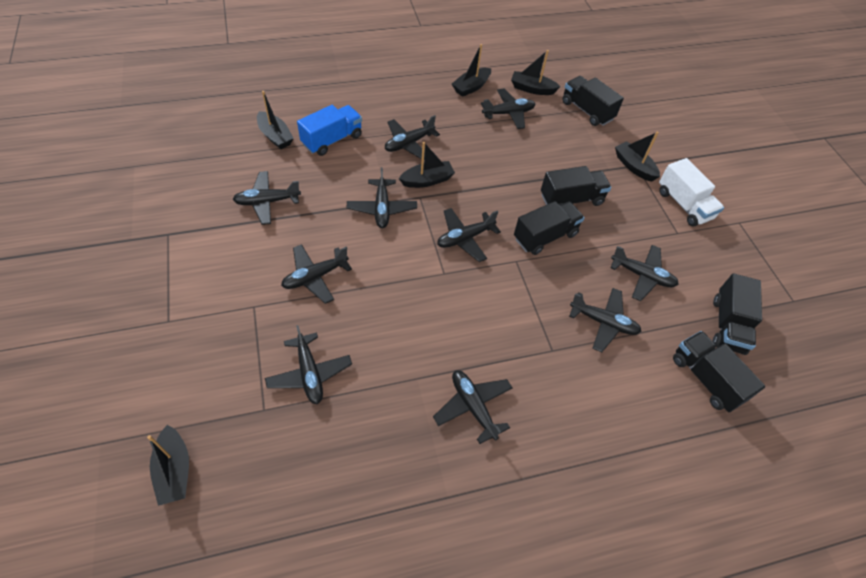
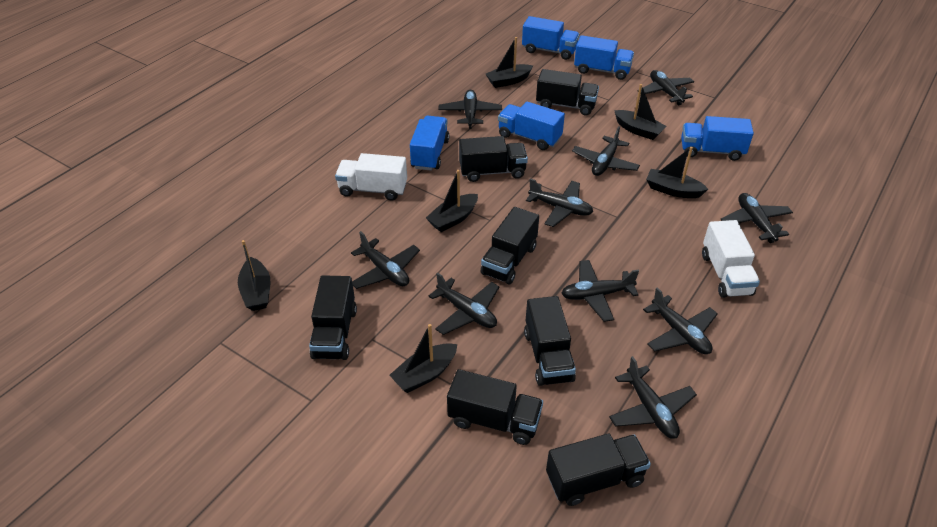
black truck: [514,201,585,255] [541,166,611,206] [562,76,624,126] [673,331,765,412] [713,273,762,355] = 5 -> [309,275,357,360] [447,369,543,445] [459,136,528,182] [480,207,539,284] [524,296,576,386] [536,69,599,115] [546,433,651,506] = 7
blue truck: [297,105,362,156] = 1 -> [410,116,450,171] [498,102,565,150] [522,16,579,60] [574,35,634,80] [681,116,754,161] = 5
white truck: [659,158,724,227] = 1 -> [335,153,407,201] [702,220,760,298] = 2

